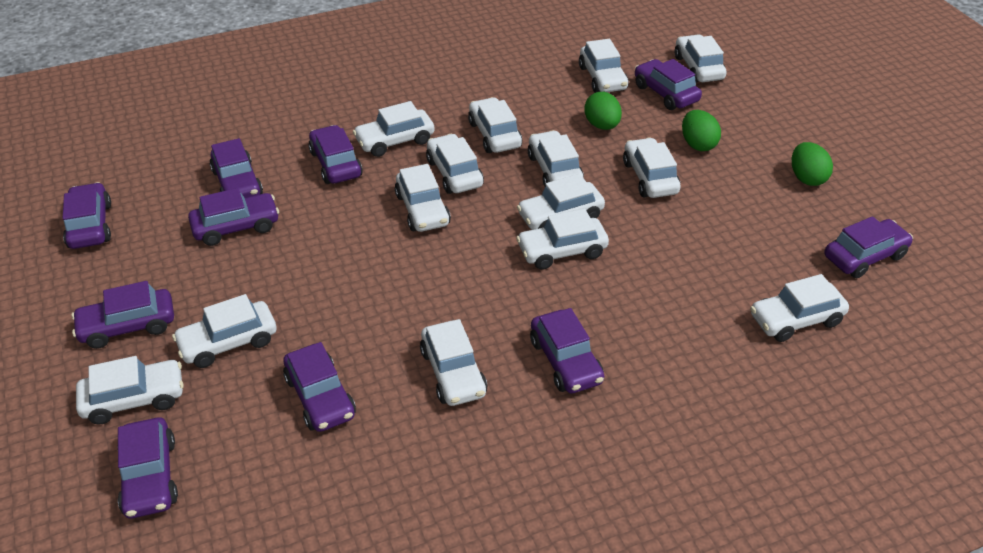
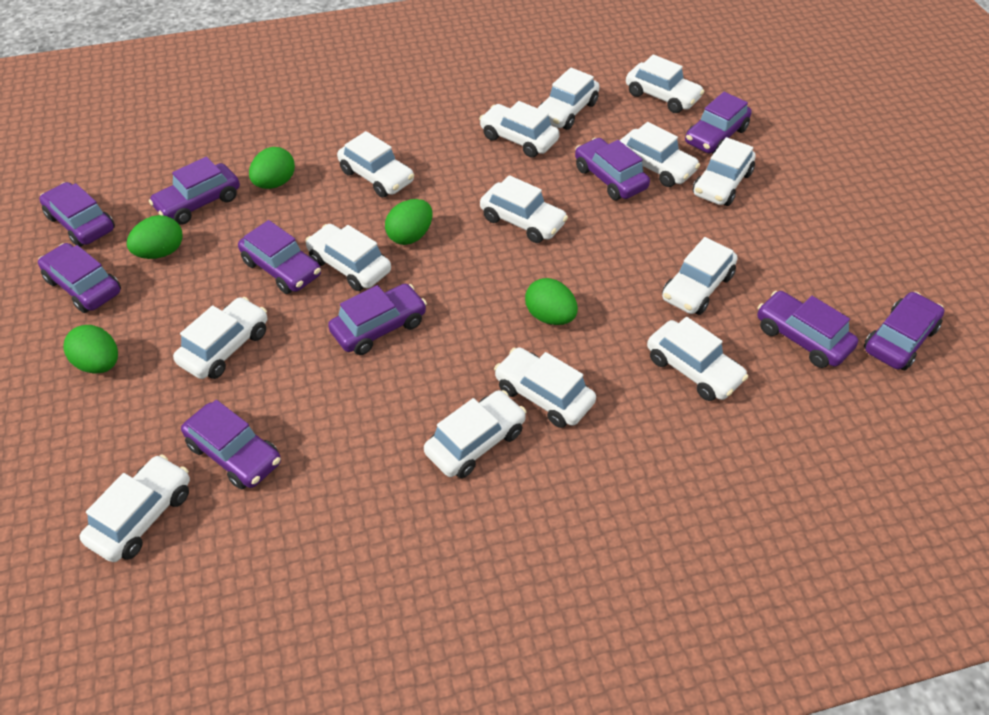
green egg: [584,92,622,130] [682,110,721,151] [792,142,833,186] = 3 -> [64,325,118,373] [127,215,183,259] [249,147,295,189] [385,199,433,245] [525,278,578,325] = 5

